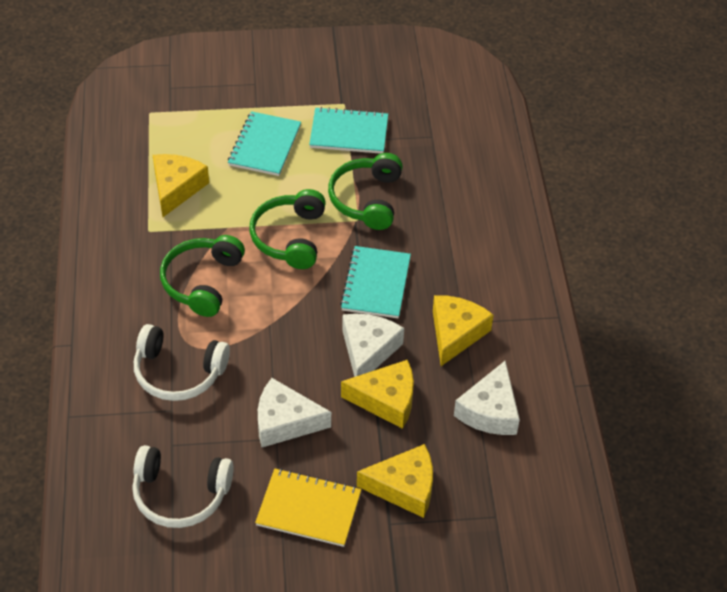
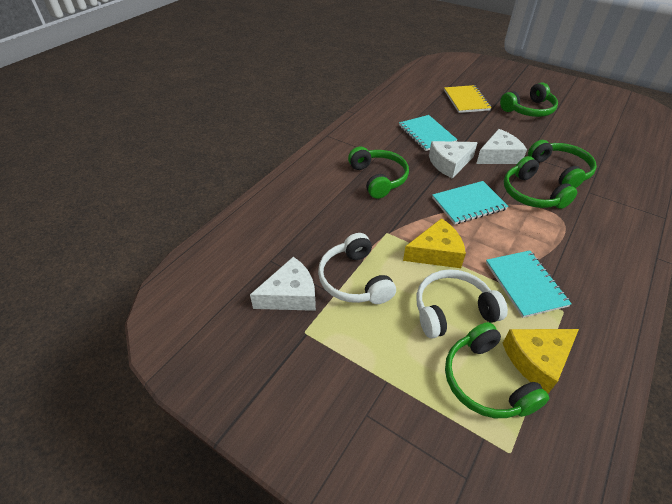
green headphones: [160,235,245,317] [249,189,326,269] [328,153,403,230] = 3 -> [348,146,409,199] [445,322,549,418] [500,83,558,117] [504,156,577,209] [528,140,597,188] = 5
yellow cheese: [153,154,209,217] [341,360,414,429] [357,444,433,518] [433,295,493,366] = 4 -> [403,218,466,268] [503,329,579,393] = 2

